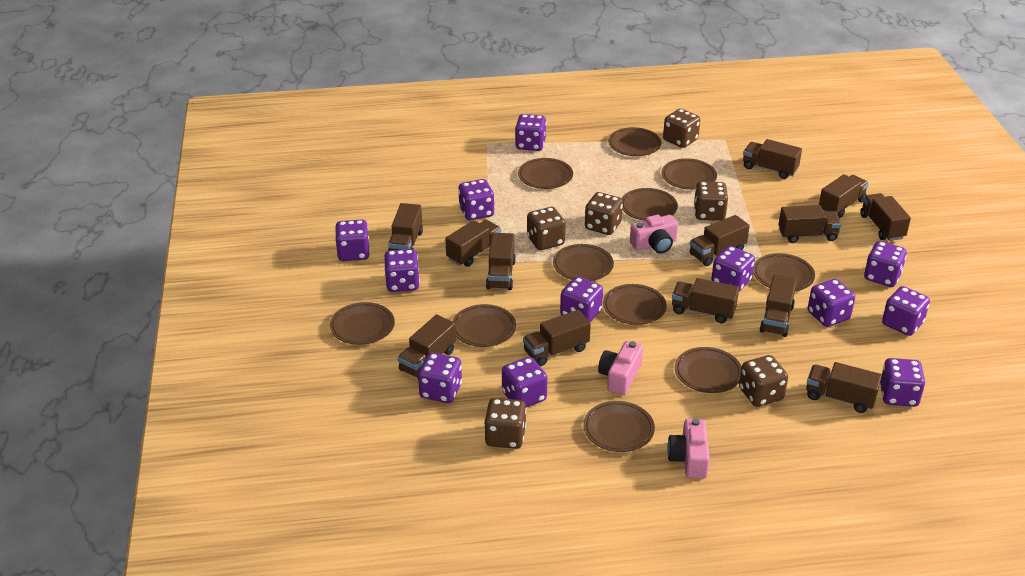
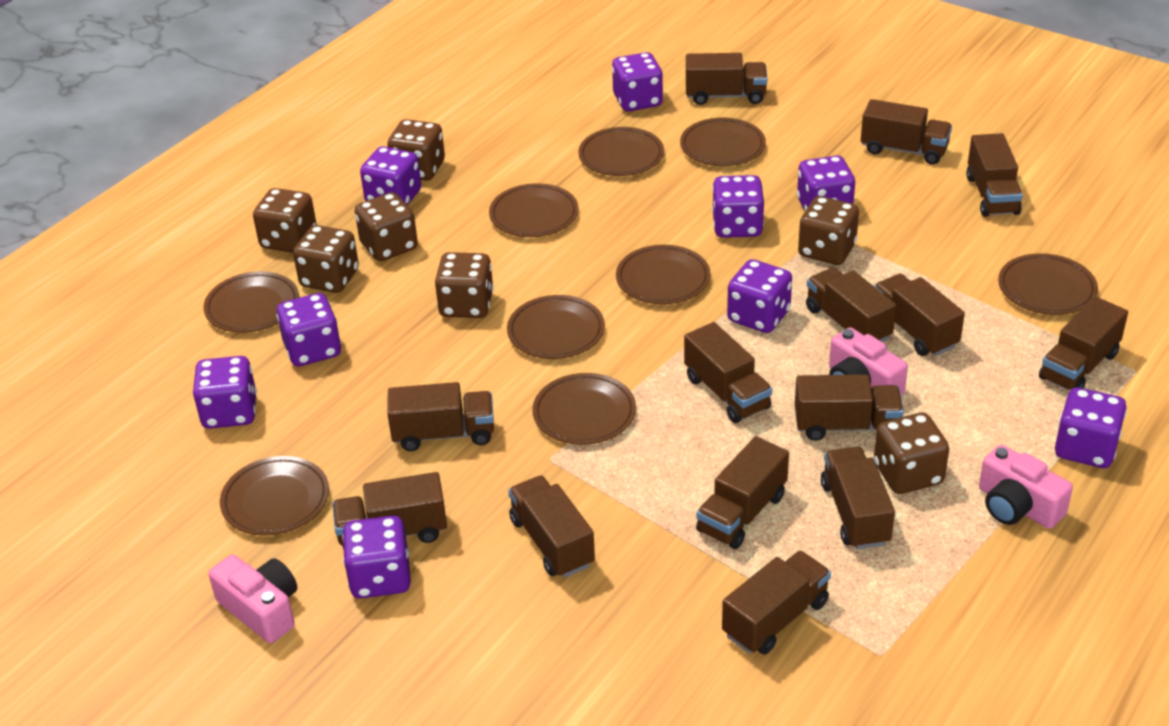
brown dice: [484,398,526,449] [527,207,566,250] [585,192,623,235] [663,109,700,148] [694,181,728,221] [739,355,788,407] = 6 -> [253,188,317,253] [293,225,359,293] [355,192,418,261] [387,119,445,181] [435,252,494,318] [798,196,859,265] [874,413,949,494] = 7
brown plate: [330,302,395,345] [453,304,516,347] [518,158,573,189] [553,244,614,281] [583,401,655,452] [603,284,667,325] [608,127,661,156] [622,188,678,221] [662,158,717,190] [675,347,742,393] [753,253,815,291] = 11 -> [204,271,299,333] [220,456,329,536] [489,183,579,237] [507,295,605,359] [533,373,636,445] [578,127,664,176] [616,245,711,304] [680,118,766,166] [998,253,1098,315] = 9
brown truck: [388,203,423,251] [398,314,456,378] [445,220,501,267] [486,233,516,290] [523,310,591,366] [672,278,739,323] [689,215,750,266] [743,139,802,179] [760,274,797,337] [779,205,842,243] [806,362,882,413] [819,174,869,218] [860,193,911,241] = 13 -> [332,472,447,550] [387,382,494,451] [508,475,595,578] [684,322,772,423] [686,53,767,105] [696,436,789,549] [722,551,831,655] [795,374,904,441] [806,267,896,342] [821,446,895,549] [861,99,952,164] [874,274,965,356] [966,133,1023,217] [1039,297,1128,390] = 14
purple dice: [335,220,370,261] [384,249,420,292] [418,353,462,403] [458,179,494,221] [502,357,547,407] [515,114,547,151] [560,277,603,322] [711,246,755,292] [808,279,855,327] [864,241,907,287] [880,358,925,407] [882,286,930,336] = 12 -> [193,356,257,429] [277,293,341,366] [342,515,411,599] [360,146,421,205] [612,52,663,111] [712,175,764,238] [727,259,792,333] [797,155,855,211] [1055,387,1127,468] = 9

